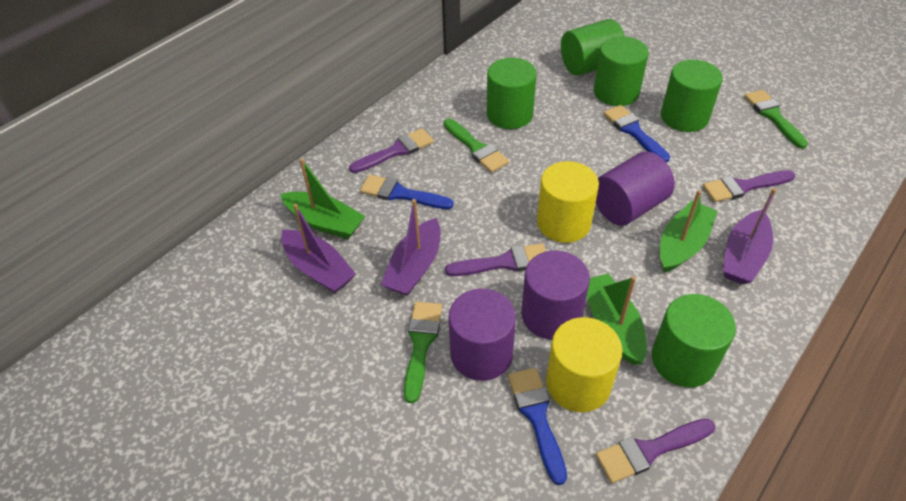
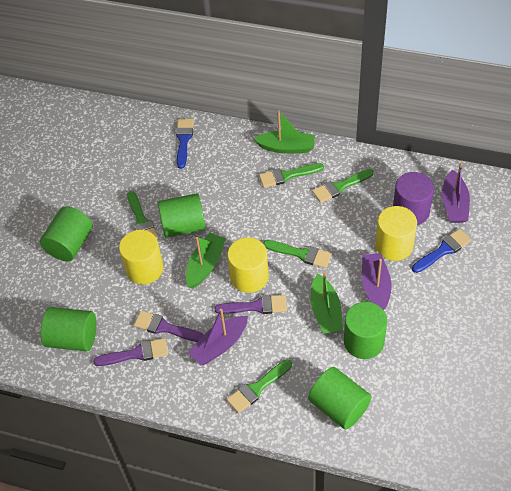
blue brush: [360,175,453,209] [508,368,567,485] [603,105,670,162] = 3 -> [176,119,194,169] [412,229,471,273] = 2
green brush: [404,301,442,403] [444,119,509,173] [744,90,808,149] = 3 -> [127,191,158,239] [227,360,292,413] [259,163,324,188] [263,240,332,268] [312,169,374,203] = 5
purple brush: [349,128,434,173] [445,243,546,276] [596,419,715,483] [702,170,795,202] = 4 -> [93,338,168,366] [134,311,204,342] [214,295,287,314] = 3
purple cylinder: [449,288,516,381] [521,250,590,340] [596,151,675,226] = 3 -> [393,172,434,225] = 1
yellow cylinder: [537,161,599,243] [546,317,623,412] = 2 -> [119,230,163,285] [228,237,269,293] [375,206,417,261] = 3

